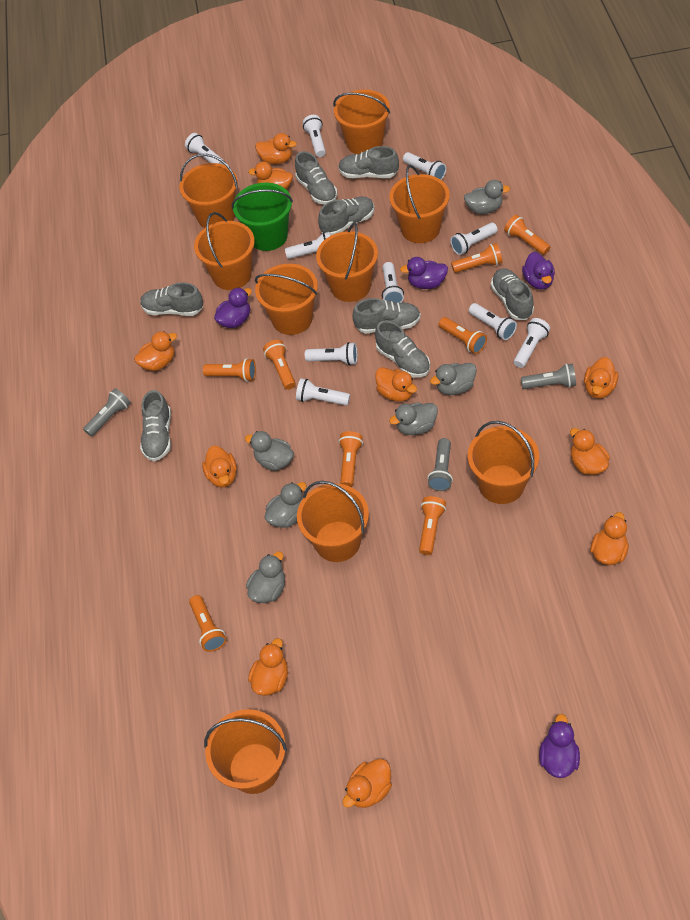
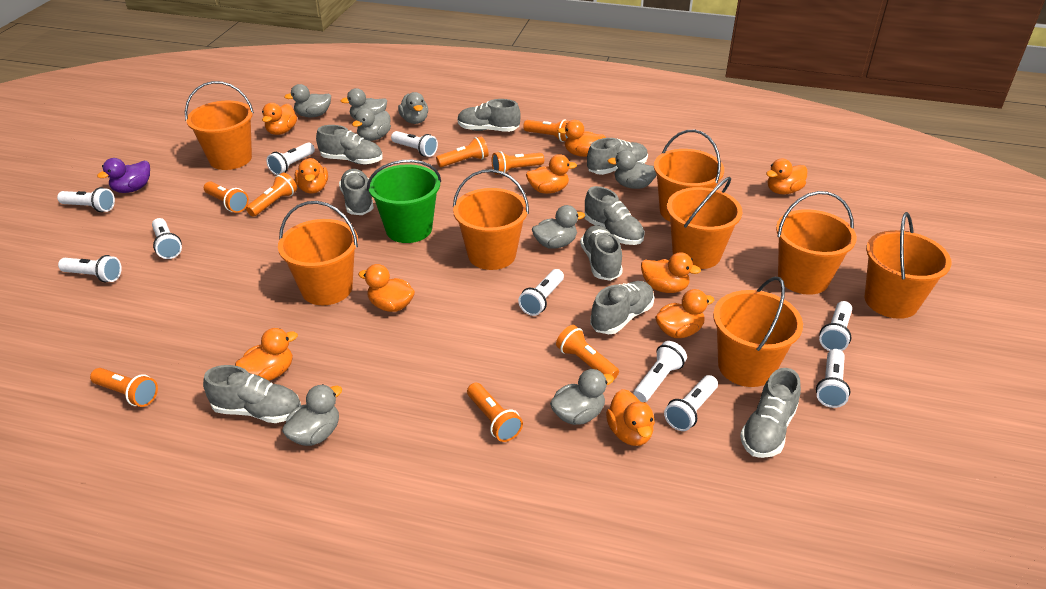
grey duck: [245,431,294,471] [246,551,285,603] [265,482,307,528] [389,402,438,435] [430,363,477,395] [464,180,510,214] = 6 -> [282,384,342,446] [285,84,331,117] [341,88,387,119] [352,108,391,141] [398,92,428,124] [532,205,585,249] [550,369,614,425] [608,150,657,189] = 8
grey flashlight: [83,388,131,436] [428,438,453,491] [521,364,576,389] = 3 -> none = 0
grey shoe: [140,282,203,316] [140,390,171,461] [295,151,337,205] [318,196,375,236] [338,146,399,178] [352,298,421,334] [375,321,430,377] [491,268,534,320] = 8 -> [203,365,301,423] [316,125,383,165] [339,169,374,215] [457,99,521,132] [580,225,623,281] [584,186,645,245] [587,138,648,175] [590,281,654,334] [740,368,801,458] = 9
orange bucket: [180,154,238,228] [194,212,255,290] [204,709,287,794] [255,264,318,335] [297,481,369,562] [316,222,378,302] [333,89,390,154] [389,165,450,243] [468,421,539,504] = 9 -> [185,81,254,170] [278,201,358,305] [453,169,529,270] [654,130,724,222] [667,177,742,269] [713,277,803,387] [776,191,857,295] [864,212,952,319] = 8
purple duck: [214,287,252,328] [400,257,448,289] [522,252,555,289] [539,714,580,778] = 4 -> [97,158,150,193] = 1

